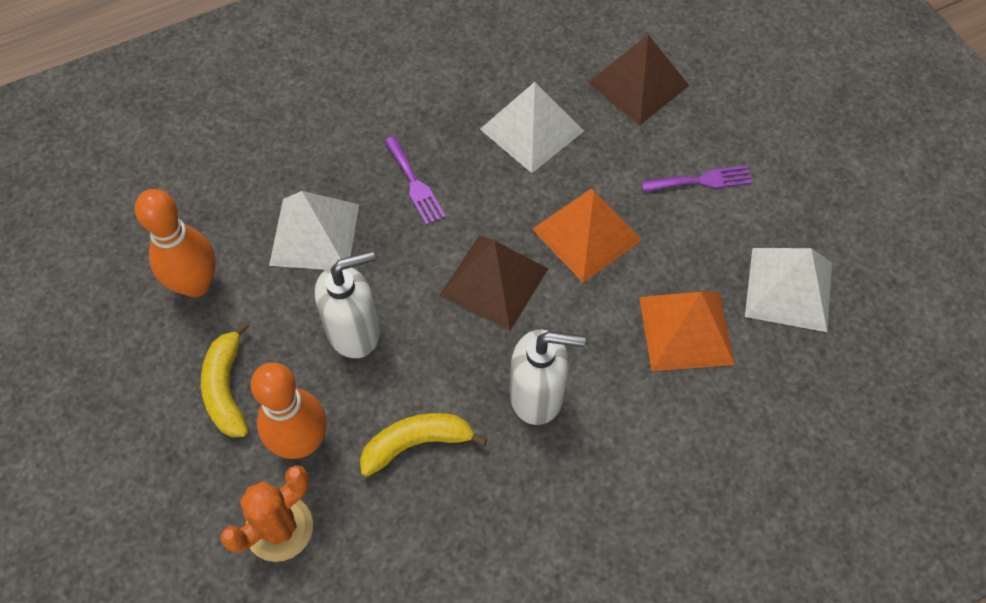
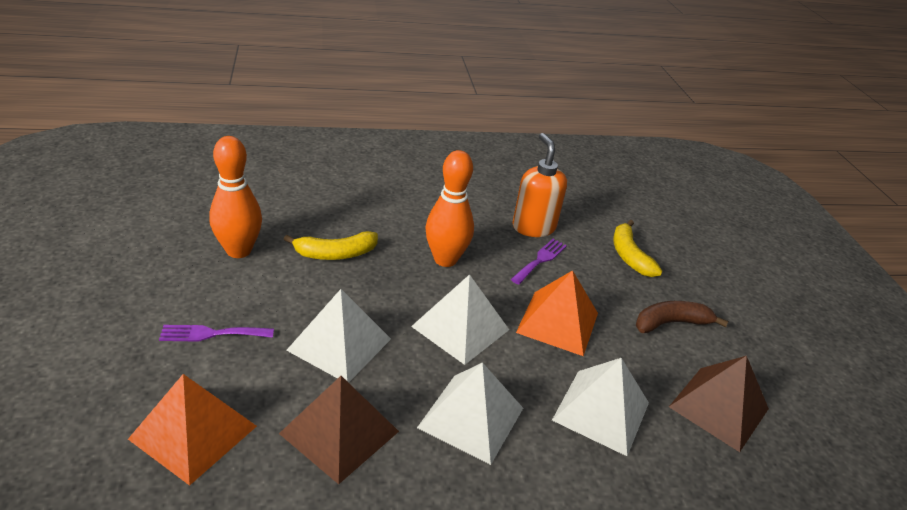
brown banana: none = 0 -> [636,301,728,333] = 1
orange cactus: [220,465,313,562] = 1 -> none = 0
orange soap dispenser: none = 0 -> [513,133,567,237] = 1
white pyramid: [269,191,359,270] [480,82,584,173] [745,248,832,332] = 3 -> [286,289,391,383] [411,274,509,365] [417,362,523,465] [552,358,649,456] = 4
white soap dispenser: [315,251,380,358] [510,329,585,425] = 2 -> none = 0

